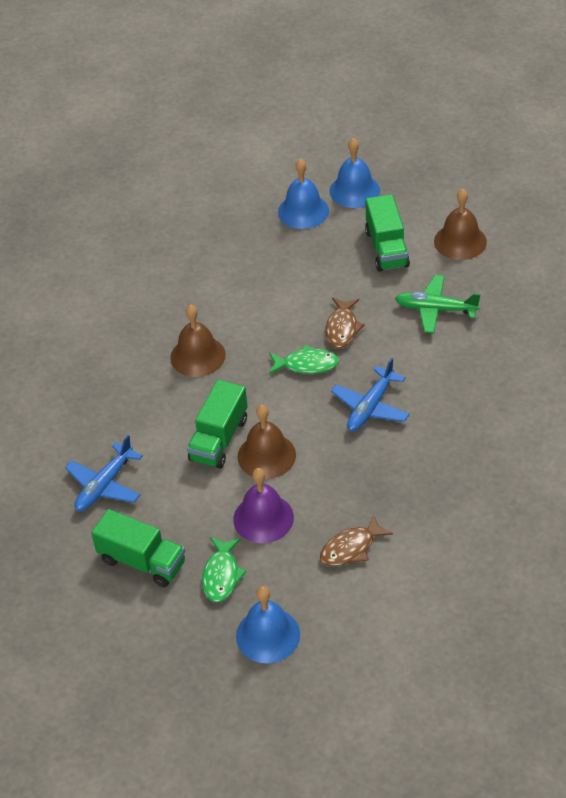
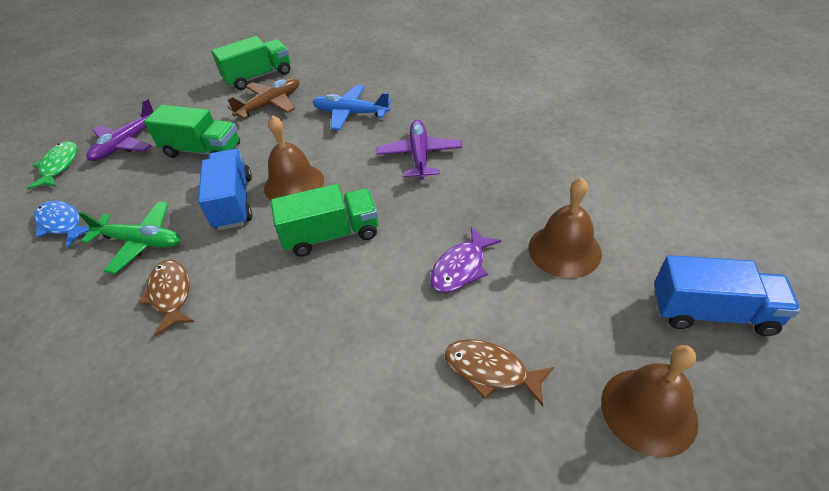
blue bell: [236,586,300,663] [278,159,329,229] [329,138,380,208] = 3 -> none = 0
blue fish: none = 0 -> [34,201,90,248] = 1
blue plane: [65,435,143,511] [331,357,410,431] = 2 -> [313,85,391,130] = 1
blue truck: none = 0 -> [198,149,252,230] [654,255,800,336] = 2
brown plane: none = 0 -> [227,78,299,119] = 1
green fish: [202,537,247,602] [269,345,339,374] = 2 -> [27,141,77,189] = 1
purple bell: [233,468,294,543] = 1 -> none = 0
purple fish: none = 0 -> [430,226,501,293] = 1
purple plane: none = 0 -> [86,98,154,161] [377,120,462,180] = 2

